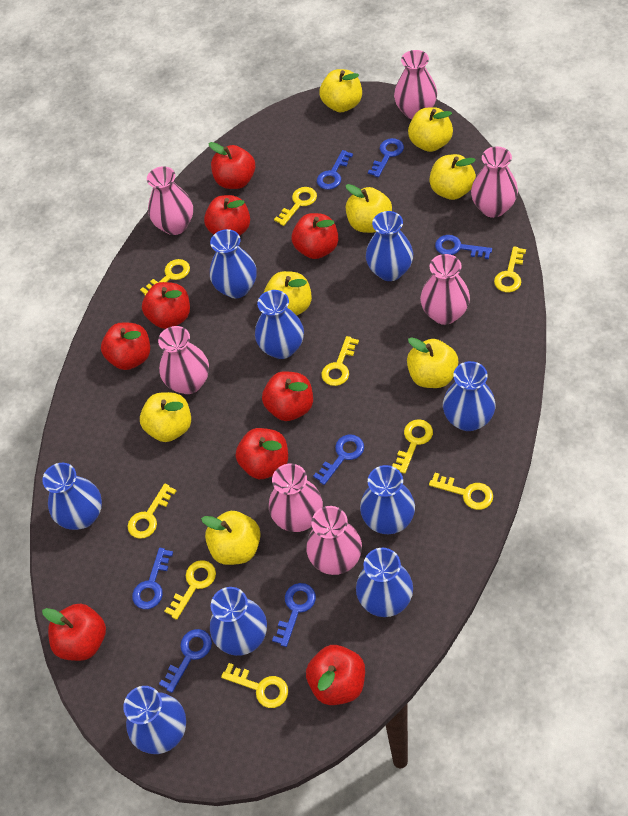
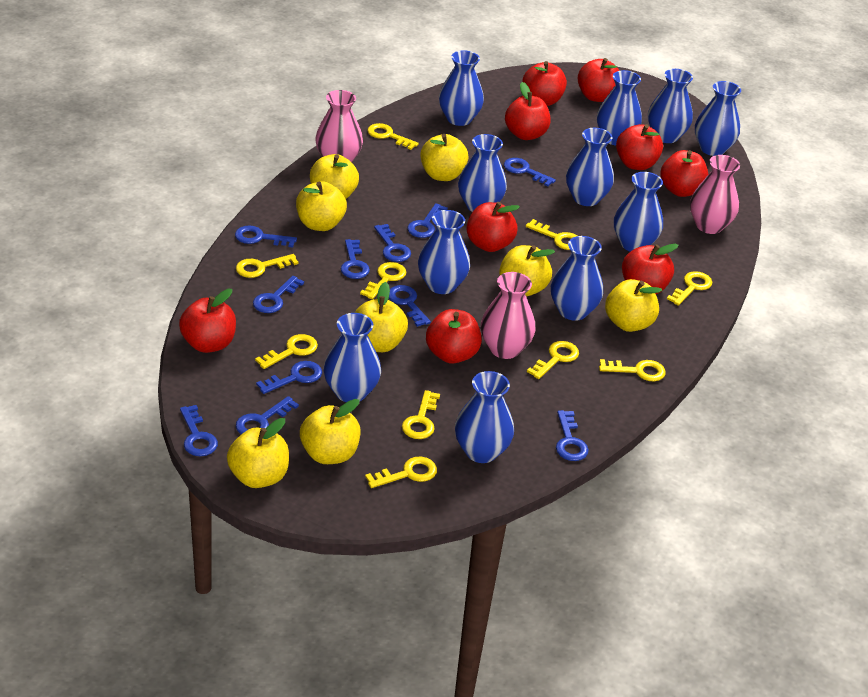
blue key: [132,548,173,609] [159,629,212,693] [272,583,316,647] [313,435,364,485] [317,150,353,190] [368,138,404,177] [435,235,492,259] = 7 -> [180,405,218,456] [235,226,297,248] [236,396,299,434] [253,276,304,313] [256,361,322,394] [341,239,370,279] [374,224,411,262] [389,285,431,327] [407,203,448,238] [504,158,556,186] [556,410,589,461] = 11
blue vase: [42,463,102,530] [123,686,186,754] [210,229,257,298] [210,587,267,656] [255,290,304,359] [356,548,413,617] [360,465,415,534] [366,211,413,281] [443,361,496,431] = 9 -> [324,313,381,402] [418,210,470,294] [439,50,484,126] [455,371,514,463] [458,134,507,212] [551,236,603,321] [566,128,614,206] [597,70,642,145] [614,172,663,252] [648,69,693,143] [695,81,741,156] = 11
pink vase: [147,166,193,235] [158,326,209,394] [269,463,323,532] [306,506,362,575] [394,50,437,119] [420,254,470,325] [471,146,518,218] = 7 -> [315,90,363,162] [481,272,535,359] [690,155,740,234] = 3
yellow key: [128,484,176,539] [140,259,190,295] [165,560,216,620] [221,663,288,708] [274,187,317,226] [321,336,359,386] [392,419,433,474] [429,473,493,510] [494,246,526,292] = 9 -> [236,254,298,278] [255,334,318,369] [360,262,406,299] [365,457,437,488] [367,123,419,150] [402,390,440,439] [526,219,577,250] [527,341,579,379] [599,359,666,381] [667,271,712,306] = 10

